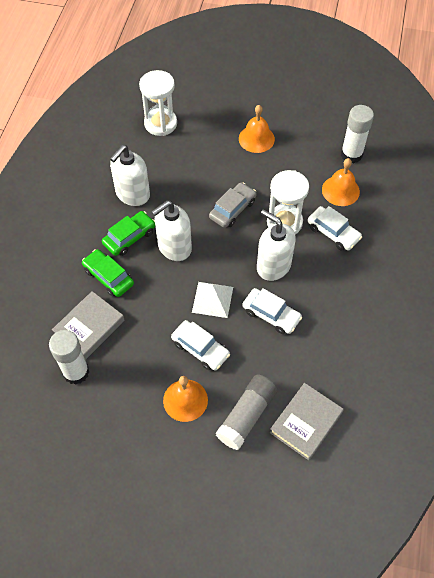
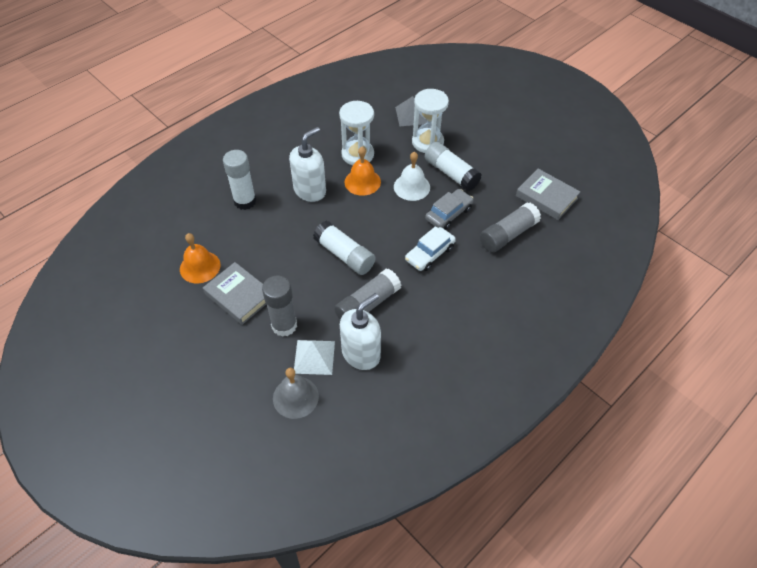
green car: [82,249,134,297] [102,211,155,256] = 2 -> none = 0
grey bell: none = 0 -> [273,368,319,419] = 1
grey glue stick: [215,375,278,450] = 1 -> [262,276,297,337] [334,268,401,320] [480,203,541,252] = 3
grey pyramid: none = 0 -> [395,96,427,126] = 1
orange bell: [163,376,208,422] [239,105,275,153] [322,158,360,206] = 3 -> [180,233,220,284] [345,147,381,196] = 2
white bell: none = 0 -> [394,152,430,201] = 1
white car: [171,320,230,371] [242,288,302,334] [308,206,362,251] = 3 -> [405,226,456,271] = 1
white glue stick: [49,330,89,385] [341,105,374,163] = 2 -> [223,150,256,210] [313,221,375,275] [425,142,482,191] = 3
white soap dispenser: [110,145,150,206] [151,200,192,261] [257,209,296,281] = 3 -> [289,127,326,202] [340,293,381,370] = 2

